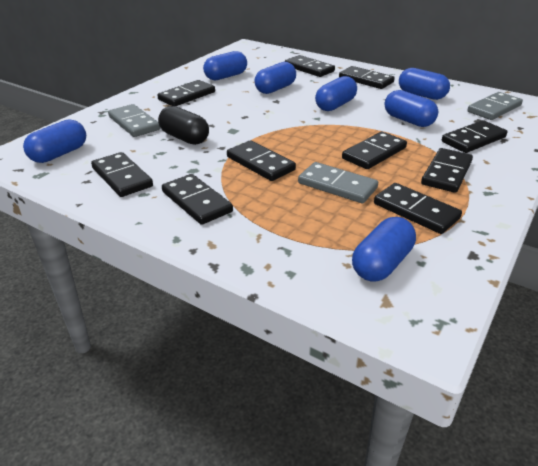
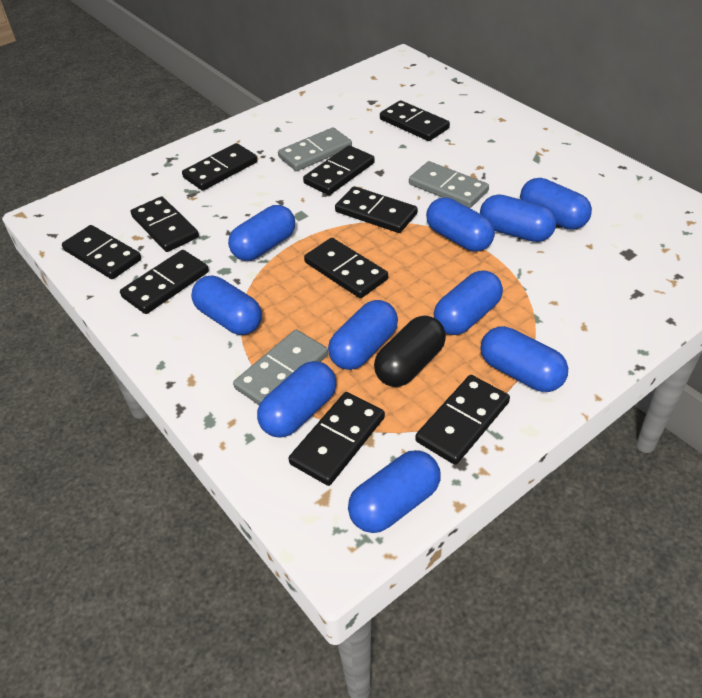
blue capsule: [23,119,86,163] [203,51,247,80] [255,62,296,94] [315,76,357,111] [352,217,416,282] [385,90,438,127] [399,68,450,100] = 7 -> [191,276,262,335] [228,205,295,261] [257,361,336,438] [328,300,398,370] [348,450,441,533] [426,197,495,252] [434,271,503,335] [480,194,557,242] [481,326,568,392] [520,178,592,230] = 10

